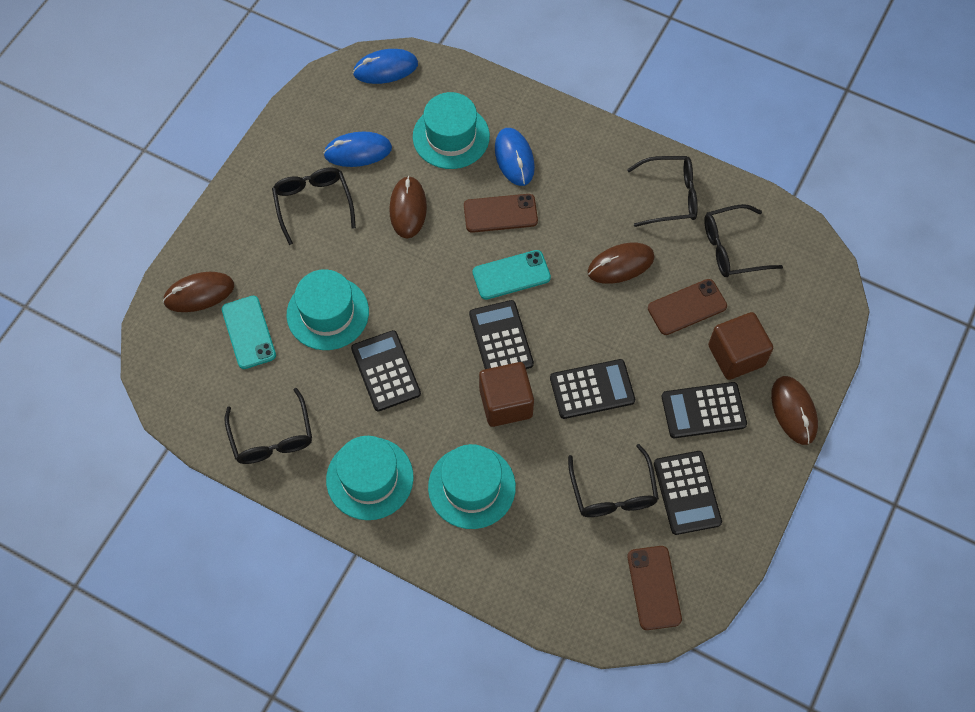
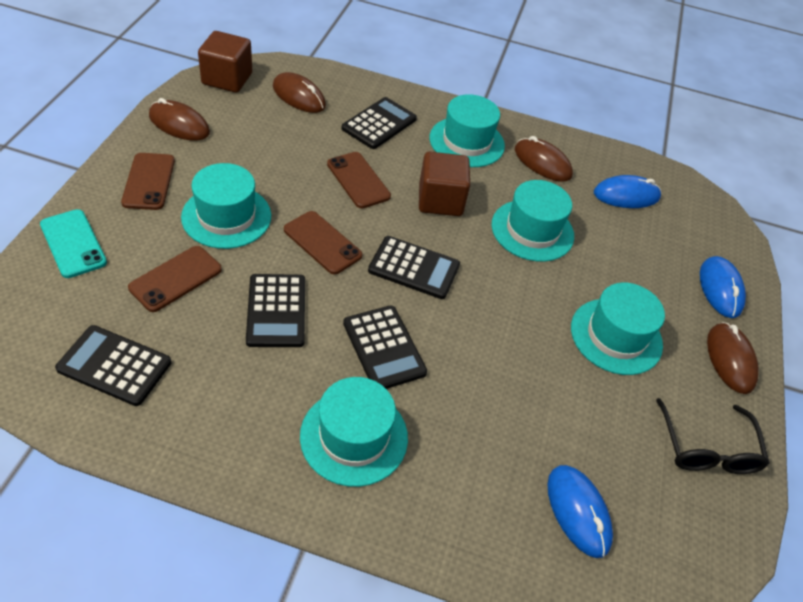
black glasses: [225,388,312,464] [272,168,356,245] [568,444,659,517] [627,156,698,227] [704,204,783,277] = 5 -> [656,398,770,474] = 1
brown phone: [464,194,538,233] [627,546,682,630] [648,279,727,335] = 3 -> [121,153,175,210] [128,246,222,312] [284,211,362,274] [327,152,391,208] = 4
turquoise hat: [287,269,369,350] [326,436,414,520] [413,92,490,169] [428,444,516,529] = 4 -> [181,163,271,249] [300,377,408,487] [430,94,505,167] [491,180,574,262] [571,282,665,375] = 5
turquoise phone: [222,296,276,369] [473,250,551,300] = 2 -> [40,209,107,278] = 1

